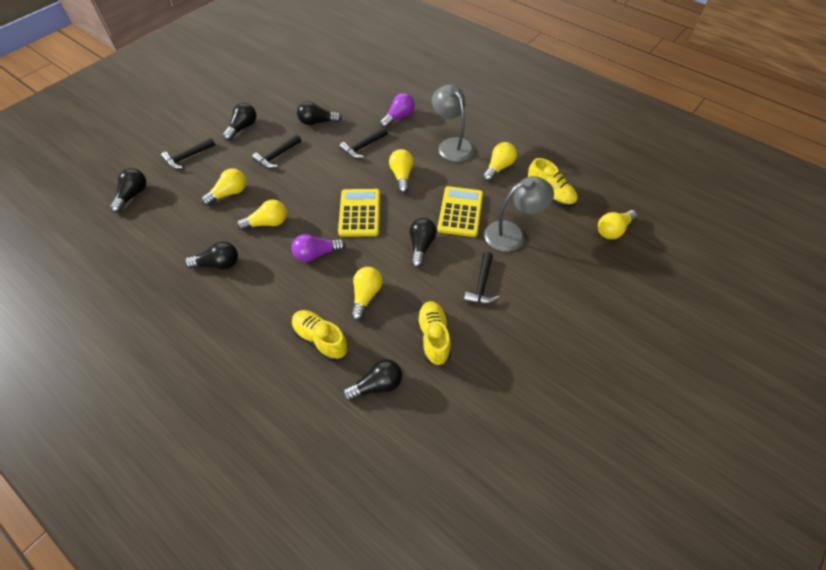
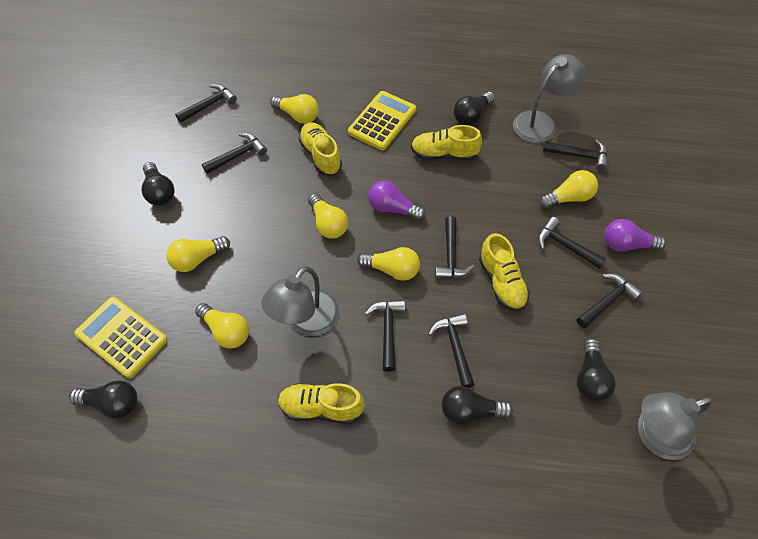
black hammer: [161,138,215,169] [252,134,301,168] [339,127,388,159] [464,252,500,304] = 4 -> [175,84,237,123] [202,133,267,174] [365,300,405,372] [429,314,475,388] [435,216,474,278] [538,217,606,269] [543,140,608,171] [577,274,642,328] = 8
black light bulb: [110,168,147,213] [185,241,238,270] [223,103,256,141] [297,101,342,125] [342,359,402,401] [410,218,437,268] = 6 -> [69,380,138,419] [142,162,175,206] [441,386,513,425] [454,92,495,125] [576,338,616,402] = 5
grey lamp: [432,84,474,162] [484,176,554,252] = 2 -> [261,266,339,336] [513,54,586,143] [638,392,713,460] = 3
yellow shoe: [291,310,348,361] [417,301,451,366] [528,158,577,207] = 3 -> [278,383,365,424] [299,122,342,175] [411,125,482,161] [479,233,530,311] = 4

